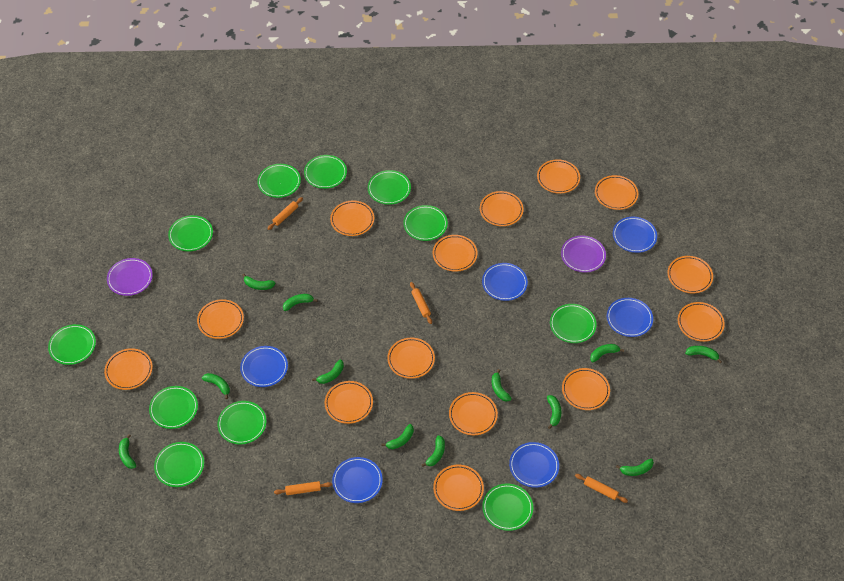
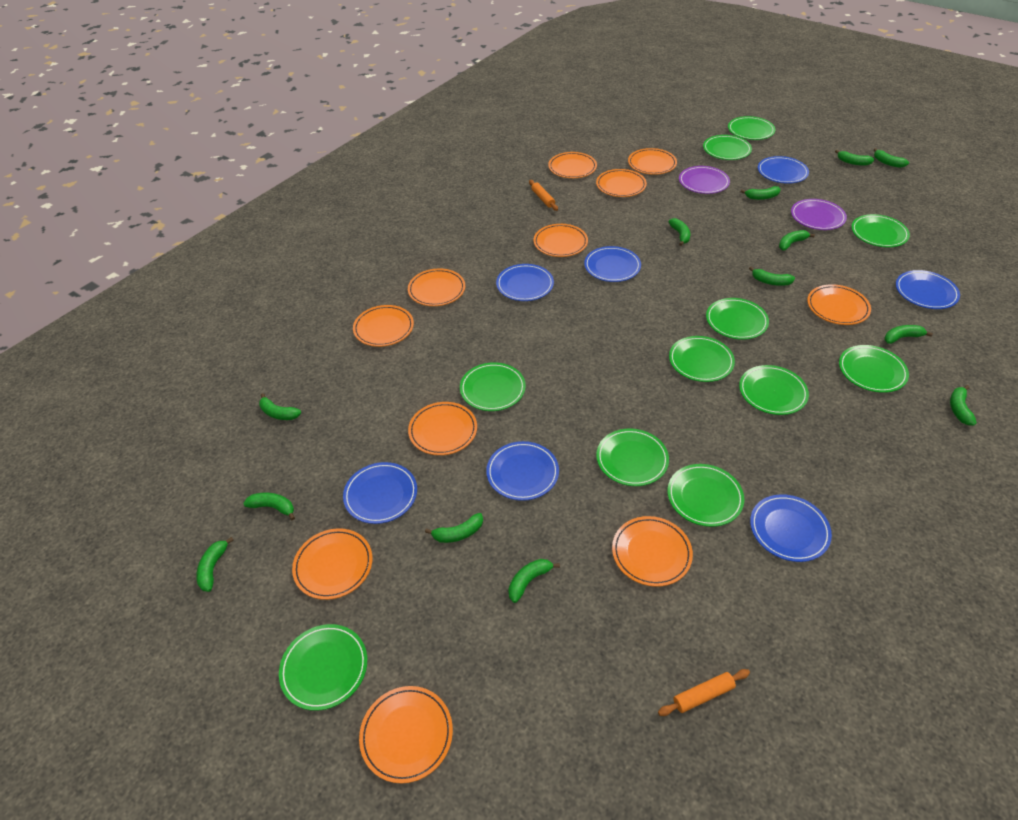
blue plate: [240,346,288,387] [332,457,383,503] [482,263,528,301] [509,442,559,488] [607,298,653,337] [613,217,657,253] = 6 -> [343,462,417,524] [486,441,559,501] [496,264,554,301] [584,246,641,282] [750,494,832,562] [758,156,809,184] [896,270,960,309] = 7
green banana: [119,434,136,469] [202,373,230,399] [242,274,275,290] [283,294,318,311] [312,359,344,384] [381,424,414,449] [421,435,445,467] [492,369,512,402] [547,395,561,429] [590,344,624,363] [616,459,654,476] [685,346,722,363] = 12 -> [196,537,234,592] [243,493,295,520] [259,393,301,420] [425,513,483,543] [508,559,560,603] [669,218,690,246] [740,186,781,200] [749,267,795,286] [779,230,815,250] [835,150,874,166] [874,148,909,168] [884,325,933,344] [950,385,977,426] = 13
orange plate: [104,348,153,390] [197,299,244,339] [325,381,373,424] [330,201,374,236] [387,338,435,379] [433,235,477,272] [433,465,484,511] [449,392,498,435] [480,191,524,226] [537,159,580,194] [562,368,610,410] [595,175,638,210] [667,256,713,293] [678,302,725,342] = 14 -> [292,528,372,600] [353,305,414,347] [359,686,453,784] [408,269,465,306] [408,402,477,455] [534,224,588,257] [548,152,597,178] [596,169,647,197] [612,516,693,587] [628,148,677,175] [807,284,871,325] = 11
orange rolling pin: [267,197,303,230] [274,481,332,495] [410,282,432,324] [575,474,628,503] = 4 -> [529,180,558,211] [658,669,750,716] = 2

